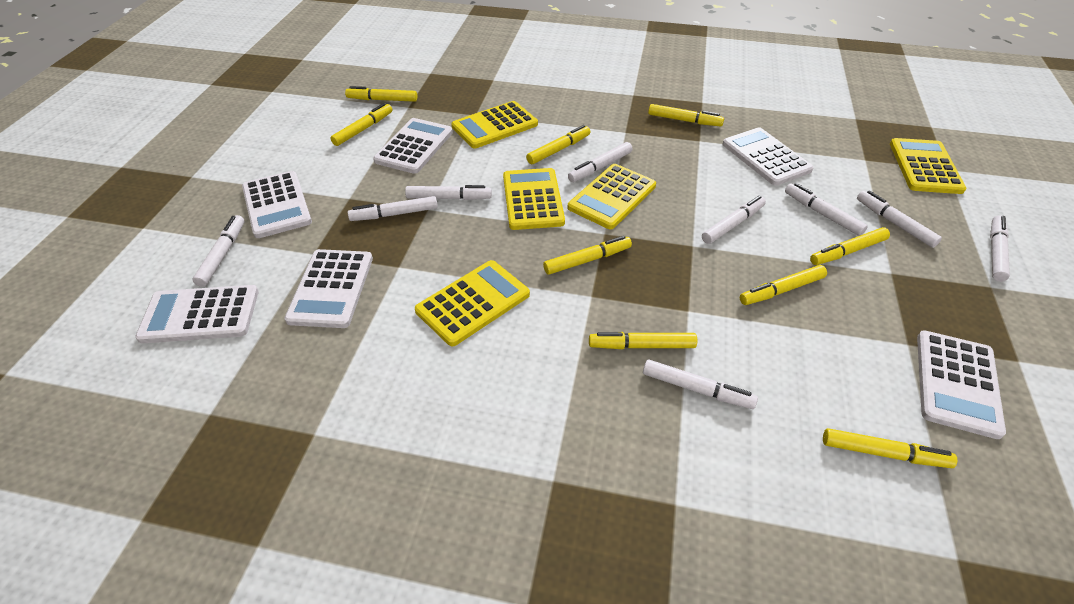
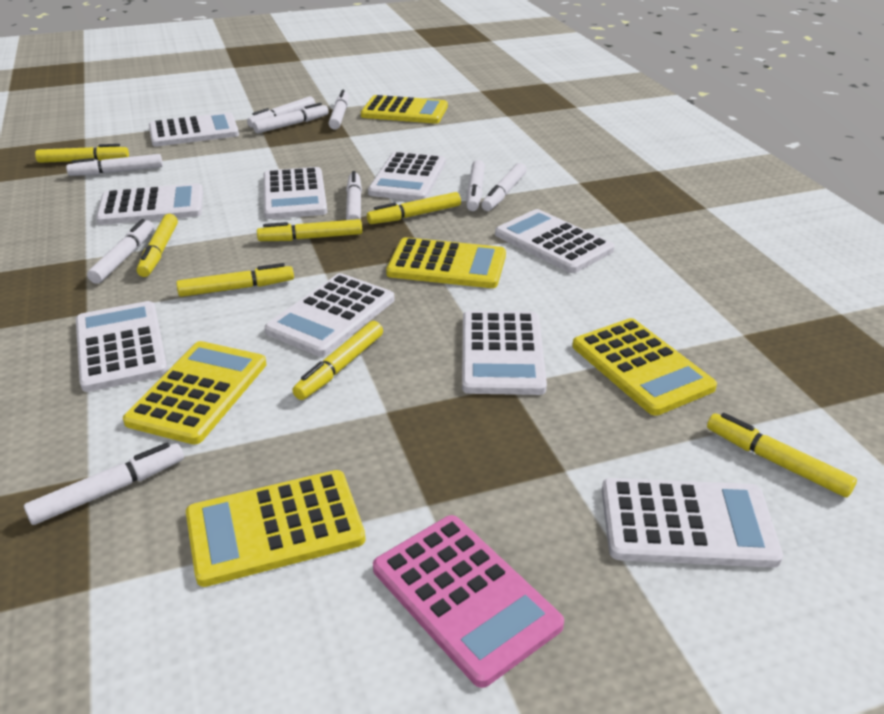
pink calculator: none = 0 -> [373,515,564,688] = 1
white calculator: [135,285,259,343] [242,171,312,238] [284,249,373,328] [373,118,453,174] [722,127,814,186] [917,330,1006,439] = 6 -> [76,301,168,392] [96,183,203,225] [149,112,239,147] [263,167,327,219] [265,273,395,357] [368,152,445,201] [462,311,547,395] [495,209,615,273] [602,478,783,568] = 9
yellow marker: [330,103,392,146] [345,86,417,102] [526,125,591,164] [543,236,632,275] [589,332,697,349] [648,104,724,127] [740,265,827,305] [810,227,890,265] [823,428,957,468] = 9 -> [35,144,129,163] [137,214,178,277] [176,263,294,297] [257,219,362,241] [292,321,383,400] [367,192,461,224] [707,413,857,497] = 7

